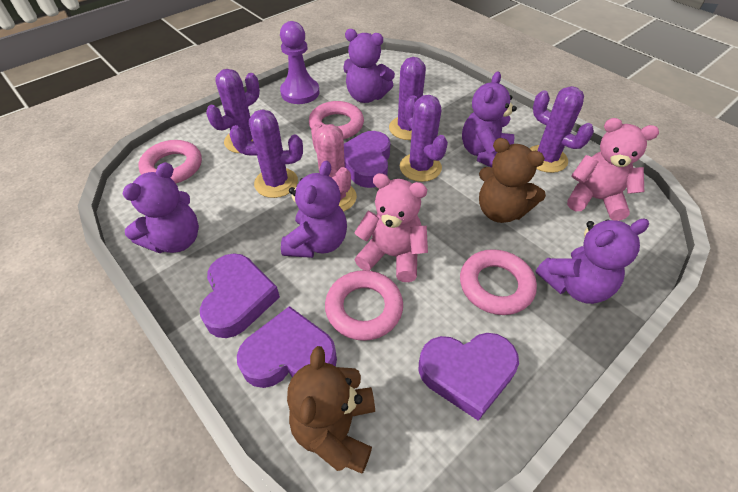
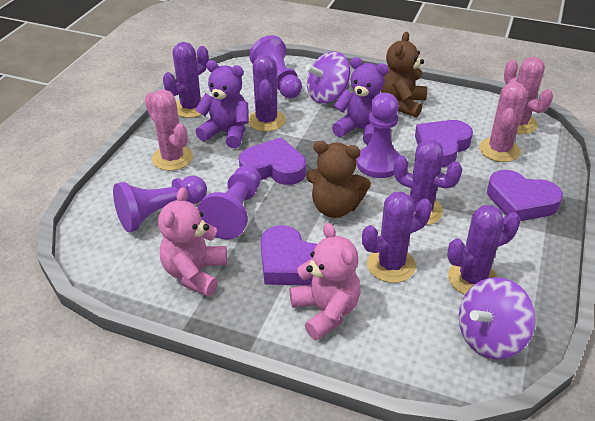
pink cactus: [311,123,357,212] = 1 -> [145,90,193,171] [479,82,527,162] [504,57,553,134] = 3
pink ring: [138,140,202,183] [309,101,364,139] [325,270,403,341] [460,249,537,315] = 4 -> none = 0
purple pawn: [280,21,319,104] = 1 -> [113,176,207,232] [197,165,261,239] [249,35,302,98] [356,93,400,178] = 4
purple spinning top: none = 0 -> [305,51,350,104] [459,277,536,359] = 2
purple teddy bear: [123,162,199,253] [281,161,347,258] [343,29,395,103] [462,71,517,167] [536,219,649,304] = 5 -> [195,60,249,148] [332,57,389,145] = 2

